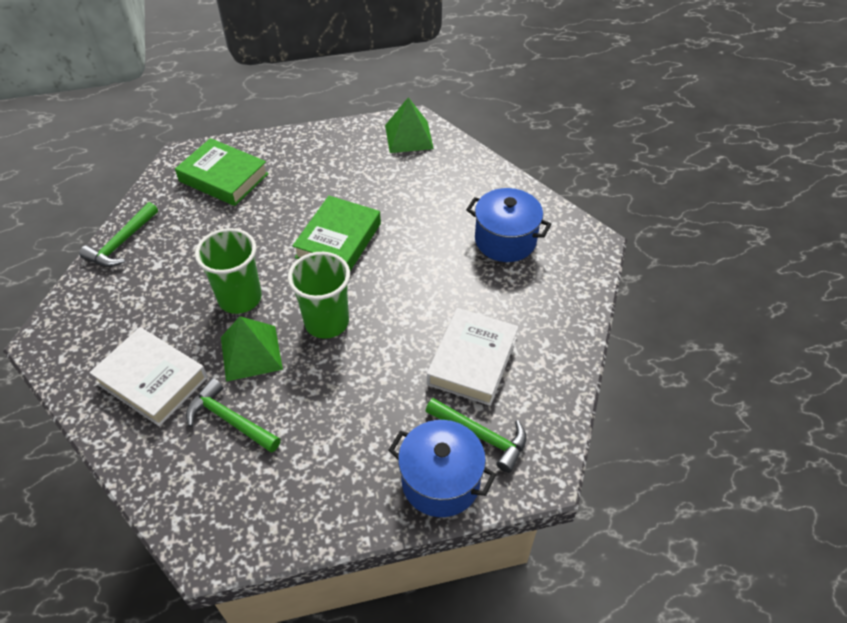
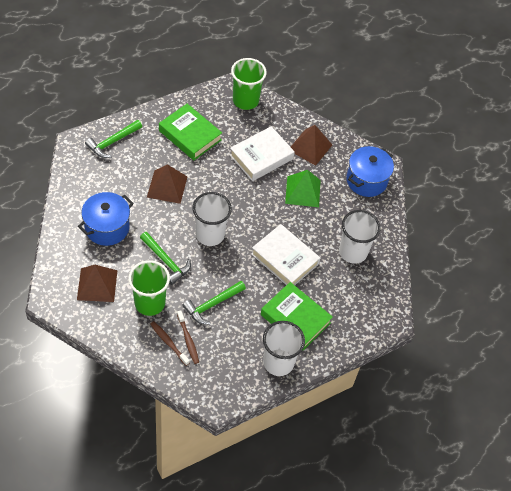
brown pyramid: none = 0 -> [77,265,117,302] [147,164,187,204] [291,125,332,166] = 3
brown toothbrush: none = 0 -> [150,321,190,366] [177,310,199,364] = 2
green pyramid: [221,316,283,382] [385,97,434,153] = 2 -> [285,170,321,207] = 1
white cup: none = 0 -> [192,192,232,246] [263,321,305,376] [339,210,381,264] = 3

